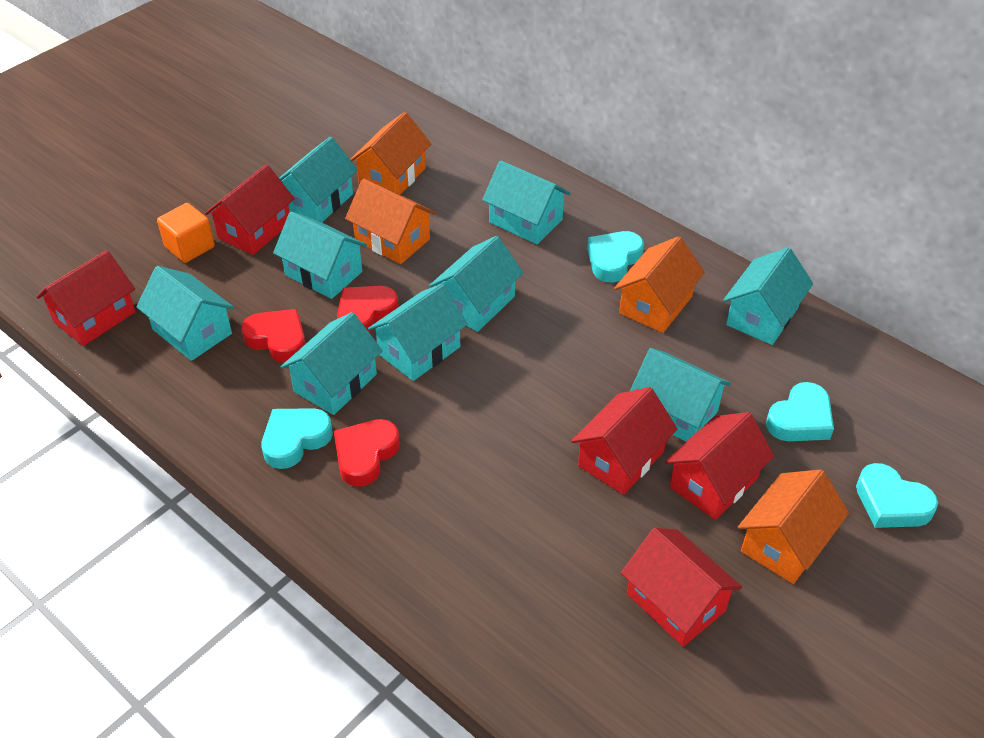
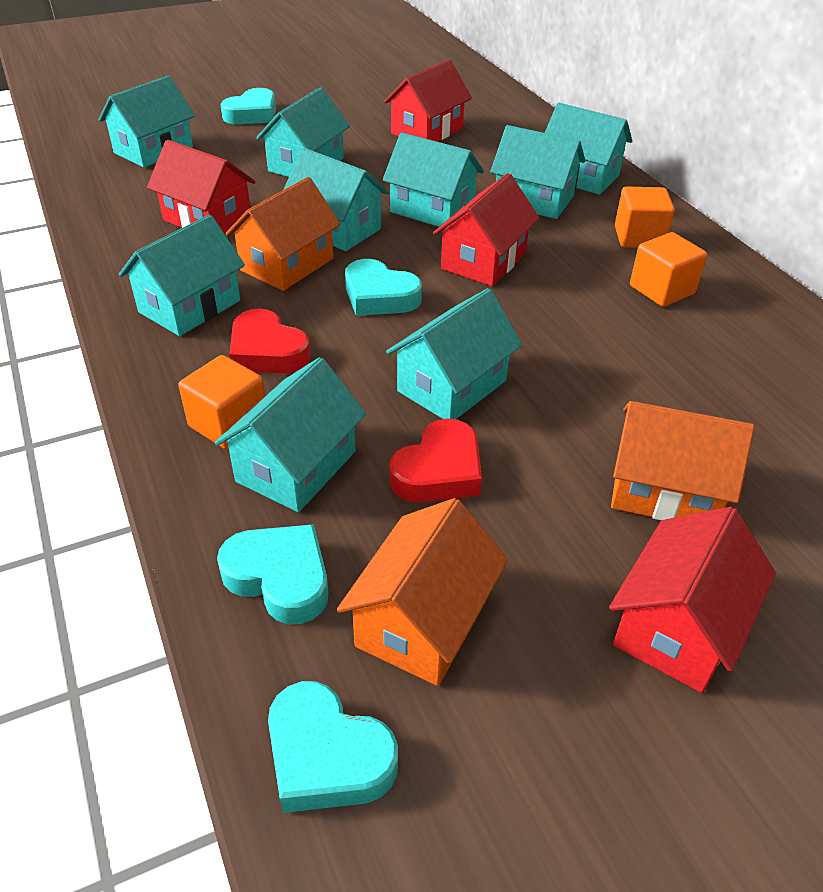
orange cube: [157,203,215,263] = 1 -> [179,355,265,449] [615,186,675,248] [630,232,707,307] = 3
orange house: [345,179,436,264] [350,112,431,195] [614,236,705,333] [738,469,849,584] = 4 -> [225,177,341,291] [337,498,508,686] [611,401,754,520] = 3
red heart: [241,309,306,363] [334,419,400,487] [337,286,399,333] = 3 -> [229,308,311,373] [389,419,482,502] = 2
red house: [36,250,136,346] [204,164,295,255] [571,387,677,495] [621,528,742,647] [665,412,774,520] = 5 -> [147,140,256,234] [384,60,472,142] [433,173,539,286] [609,507,776,693] = 4

